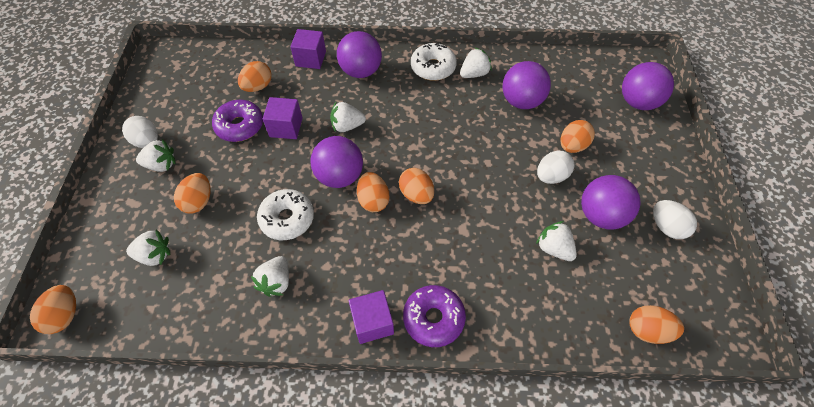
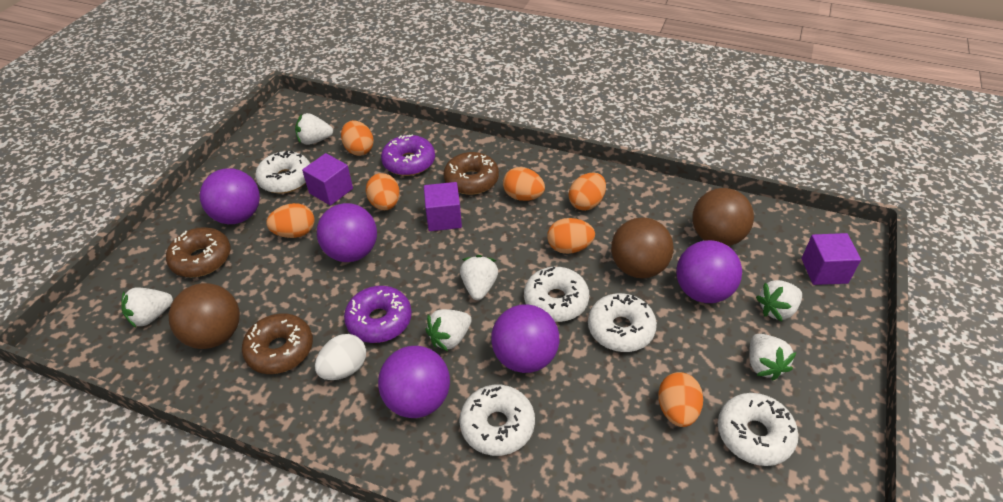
brown ball: none = 0 -> [169,283,240,349] [611,217,674,279] [692,188,754,246] = 3
brown donut: none = 0 -> [166,227,231,277] [242,313,313,374] [444,152,499,195] = 3
white donut: [257,189,314,240] [411,43,457,81] = 2 -> [255,150,310,194] [459,385,535,456] [524,267,589,322] [588,293,657,352] [718,393,798,466] = 5
white egg: [122,116,158,148] [537,150,575,184] [653,200,697,239] = 3 -> [315,334,366,380] = 1

